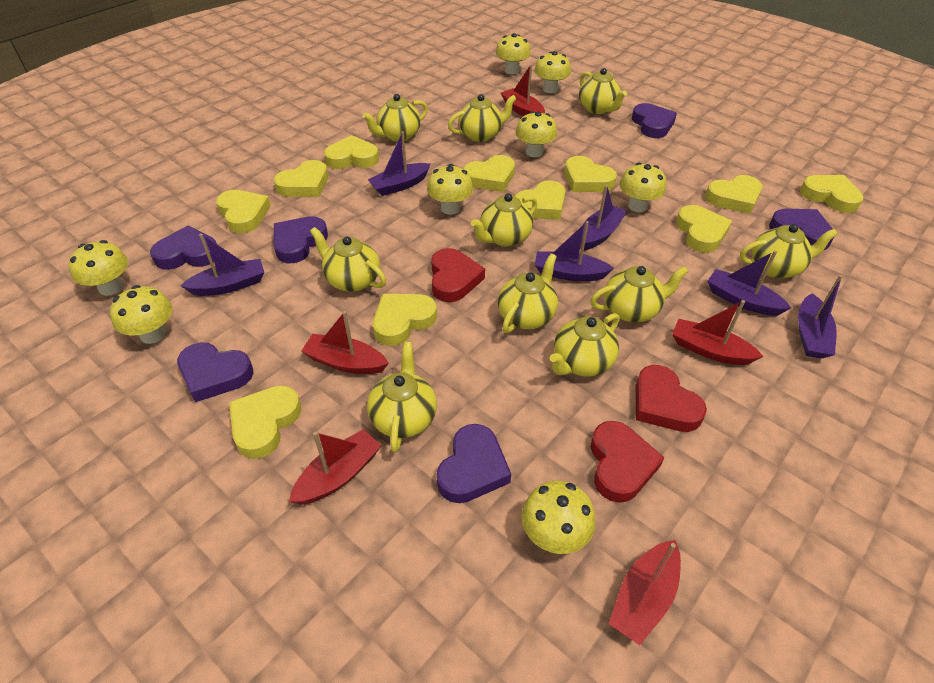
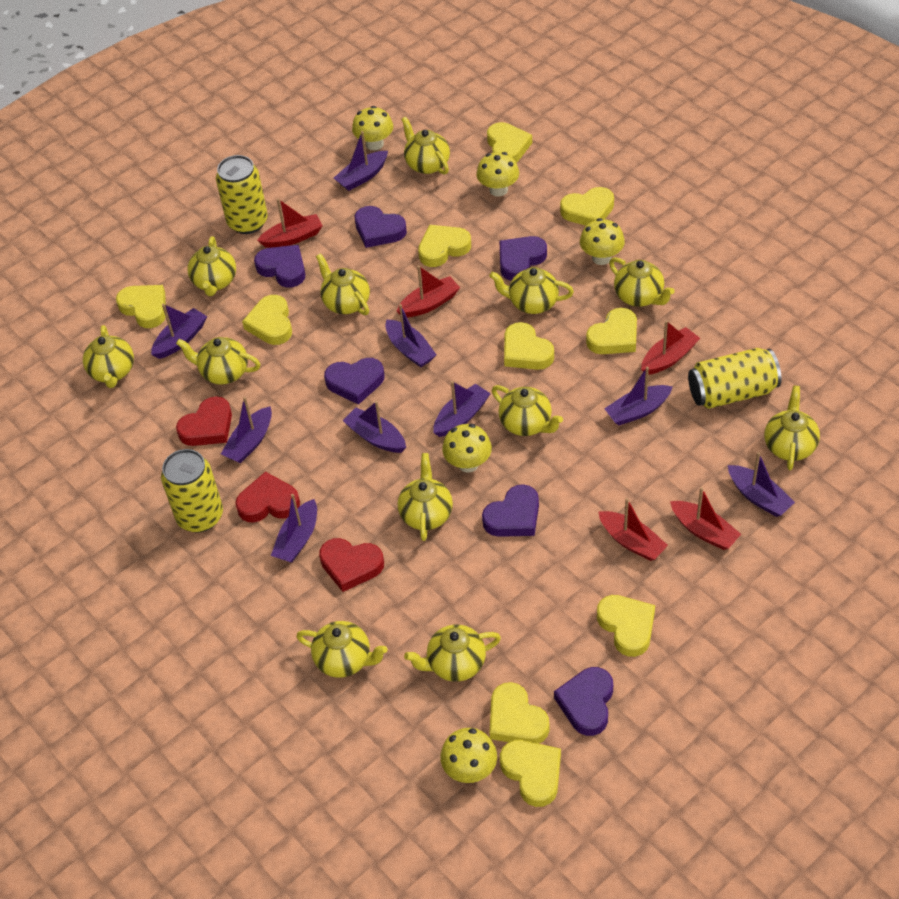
purple boat: [180,234,264,296] [368,131,431,196] [535,221,614,281] [581,185,627,250] [708,250,791,316] [798,275,843,359] = 6 -> [151,304,207,359] [221,397,272,463] [271,494,317,563] [334,131,388,191] [343,401,406,453] [385,304,436,367] [434,381,491,437] [604,366,673,425] [728,452,795,517] = 9
yellow can: none = 0 -> [161,449,223,532] [216,155,268,234] [688,348,782,409] = 3
yellow heart: [216,190,271,233] [229,385,301,459] [274,160,328,197] [324,135,379,169] [373,294,437,346] [463,155,515,192] [515,180,565,220] [564,156,617,192] [676,205,732,253] [705,175,762,214] [800,175,863,213] = 11 -> [116,285,166,328] [242,295,292,345] [418,225,471,267] [487,122,532,163] [489,682,550,744] [500,740,561,807] [504,322,554,370] [560,187,614,226] [586,308,637,354] [597,595,655,657] = 10
yellow mushroom: [69,240,128,296] [110,285,172,344] [427,164,473,214] [496,33,531,74] [516,111,557,157] [522,481,596,554] [534,51,571,93] [619,163,666,212] = 8 -> [352,106,393,150] [441,728,497,783] [442,424,492,473] [477,152,519,197] [580,218,625,265] = 5
yellow teapot: [310,227,386,292] [362,94,428,142] [367,342,437,453] [448,94,517,142] [471,193,537,247] [498,254,558,333] [550,313,620,377] [579,68,627,114] [590,266,689,323] [740,224,838,278] = 10 -> [83,325,134,388] [176,337,260,385] [187,236,236,296] [296,621,387,678] [316,253,370,315] [398,453,453,541] [401,117,450,175] [404,625,501,682] [489,267,574,314] [492,385,563,436] [609,257,675,307] [764,385,820,470] = 12

